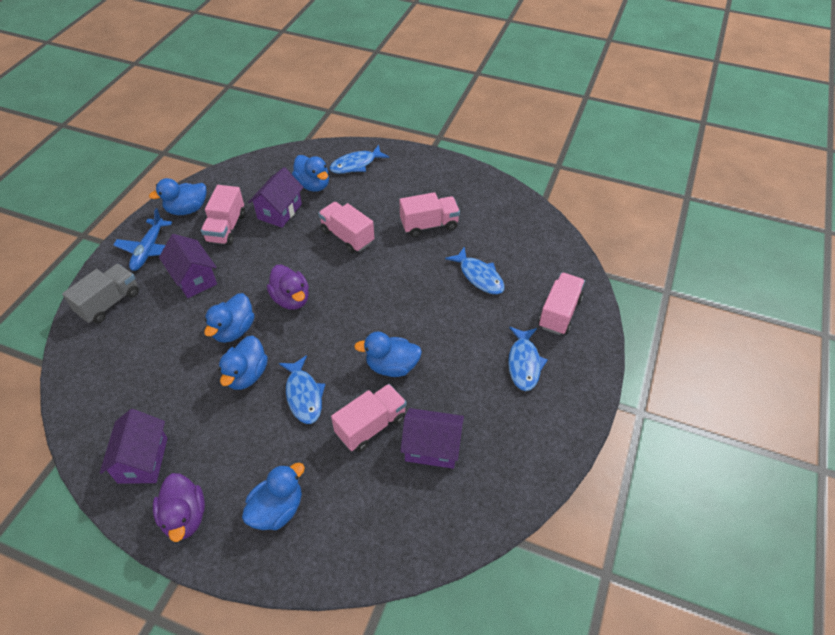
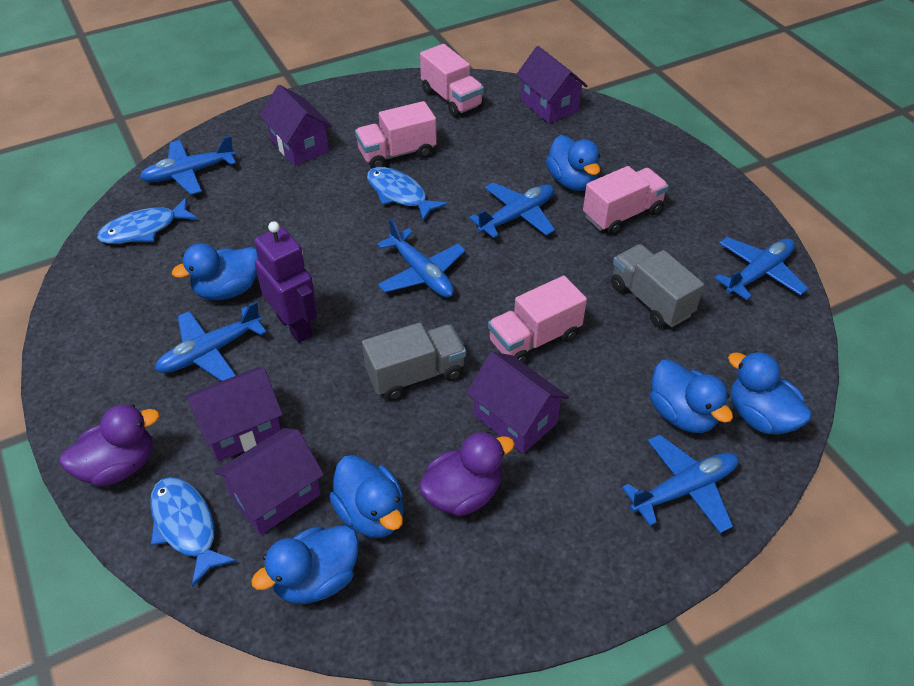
blue fish: [279,355,325,424] [329,145,389,174] [445,247,505,294] [508,327,548,391] = 4 -> [97,198,198,244] [150,477,237,587] [367,167,447,221] = 3
blue plane: [113,208,172,271] = 1 -> [140,136,236,195] [155,301,267,381] [377,218,466,298] [469,182,555,238] [622,434,739,533] [714,237,808,300] = 6
grey truck: [62,264,139,324] = 1 -> [362,322,466,401] [611,244,704,328] = 2
pink truck: [201,185,245,245] [318,202,374,254] [331,384,407,452] [399,192,460,237] [538,272,585,335] = 5 -> [355,101,437,168] [420,44,484,117] [488,276,587,363] [583,166,669,235] = 4
purple house: [100,409,168,484] [159,234,217,298] [248,167,304,228] [400,408,464,469] = 4 -> [186,367,283,462] [215,428,324,535] [260,85,332,166] [466,352,569,454] [516,46,588,123] = 5
purple robot: none = 0 -> [254,221,317,343] = 1

